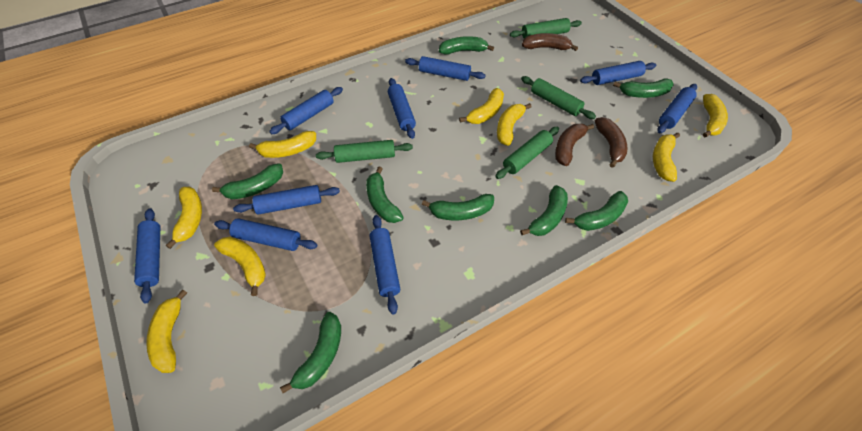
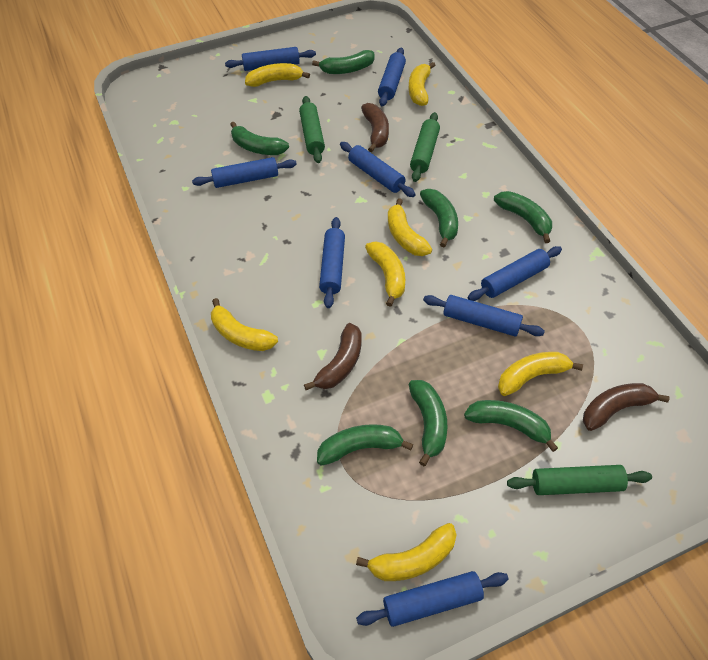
blue rolling pin: [134,208,160,303] [214,218,317,251] [233,185,340,215] [269,87,343,134] [370,215,400,314] [388,78,416,139] [405,56,486,81] [580,61,656,85] [657,84,697,133] = 9 -> [192,157,297,188] [225,47,316,71] [319,217,345,308] [340,142,416,197] [356,571,509,627] [378,47,406,106] [423,295,545,336] [468,246,562,301] = 8
green banana: [212,163,283,199] [280,312,341,393] [366,167,404,223] [422,194,494,220] [439,36,494,55] [520,185,568,236] [565,191,628,231] [613,78,674,98] = 8 -> [230,122,289,155] [312,50,375,74] [317,424,413,465] [409,380,447,466] [420,189,458,247] [464,400,558,452] [494,191,552,243] = 7
green rolling pin: [316,140,413,163] [495,127,559,179] [510,18,582,38] [521,76,596,119] = 4 -> [299,96,325,163] [410,112,440,182] [507,465,652,495] = 3
yellow banana: [146,289,187,373] [166,187,202,249] [214,237,266,296] [249,131,316,158] [459,88,504,124] [497,103,532,146] [653,132,680,182] [703,94,728,137] = 8 -> [211,298,278,351] [245,63,310,87] [356,523,456,581] [365,242,405,307] [388,198,432,256] [409,62,436,106] [498,352,583,396] = 7

